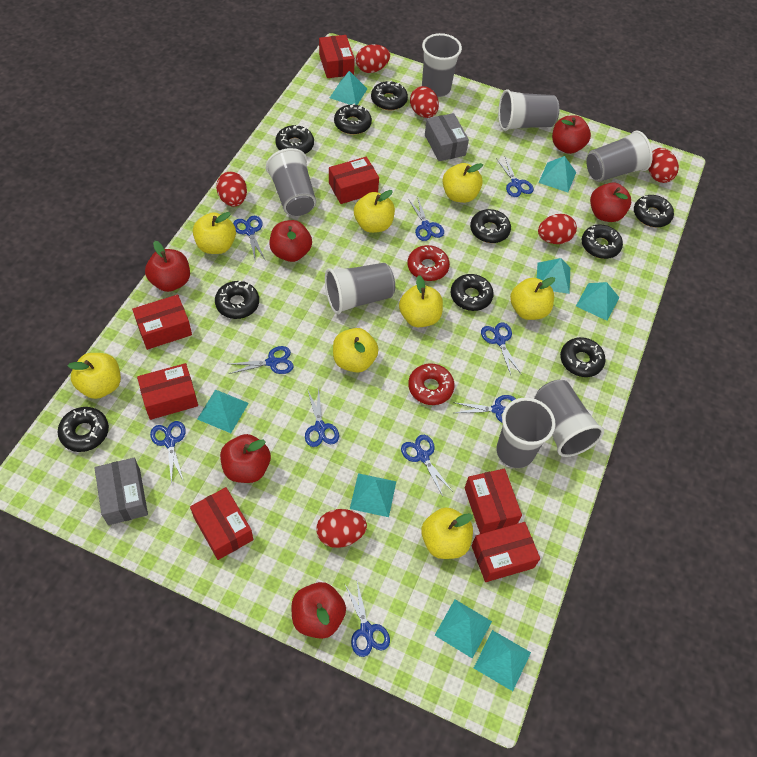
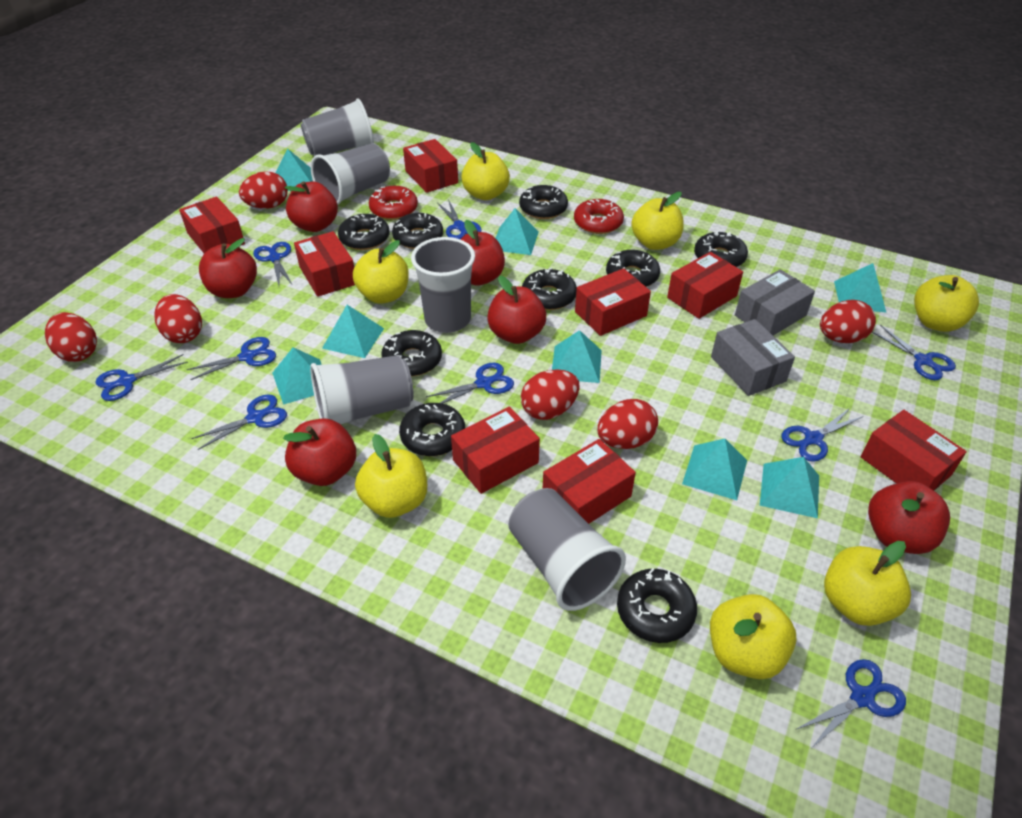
black donut: [58,407,109,452] [215,280,259,319] [275,125,314,154] [334,104,372,135] [371,80,408,110] [451,274,494,311] [470,209,511,243] [560,337,606,377] [582,224,623,259] [634,195,674,228] = 10 -> [338,214,390,250] [381,330,442,376] [392,213,443,249] [399,403,465,456] [519,185,568,219] [522,268,577,310] [606,250,660,287] [617,568,697,643] [694,230,748,267] = 9
blue scissors: [150,421,186,485] [229,346,294,374] [233,216,266,261] [305,387,339,447] [344,581,390,657] [401,435,452,496] [408,196,444,241] [453,395,516,422] [481,322,521,375] [496,157,534,197] = 10 -> [95,354,188,401] [186,337,276,380] [191,394,287,450] [253,242,292,286] [426,363,514,403] [438,199,481,239] [781,407,863,462] [795,659,906,748] [872,325,956,380] = 9
grey cup: [266,148,316,216] [325,263,395,314] [422,33,462,97] [496,397,556,468] [498,89,560,131] [534,380,604,457] [586,131,653,182] = 7 -> [301,98,374,156] [310,355,414,424] [311,143,390,205] [411,237,475,333] [508,488,626,611] = 5
red box: [132,295,192,350] [137,363,198,420] [190,487,253,560] [319,35,355,78] [329,157,379,204] [465,469,522,534] [471,522,540,582] = 7 -> [179,197,245,253] [294,231,355,297] [403,139,458,193] [451,407,540,494] [543,439,636,524] [575,268,651,336] [667,252,743,319] [861,410,967,490] = 8
yellow apple: [68,353,121,399] [193,212,236,254] [333,328,379,373] [354,190,395,233] [399,275,443,327] [421,507,473,559] [442,163,483,203] [510,277,555,320] = 8 -> [353,240,409,304] [355,434,427,518] [461,142,510,200] [631,192,683,250] [710,594,796,679] [824,541,911,626] [914,275,979,332] = 7

